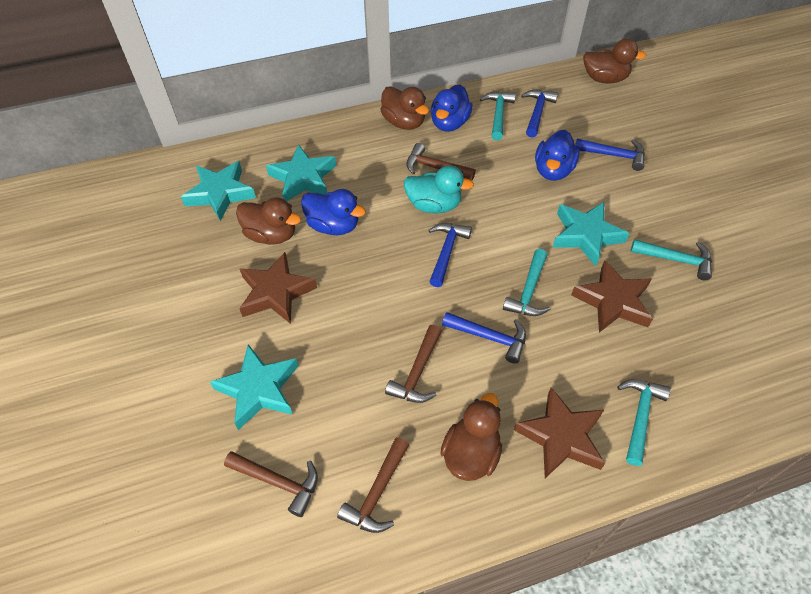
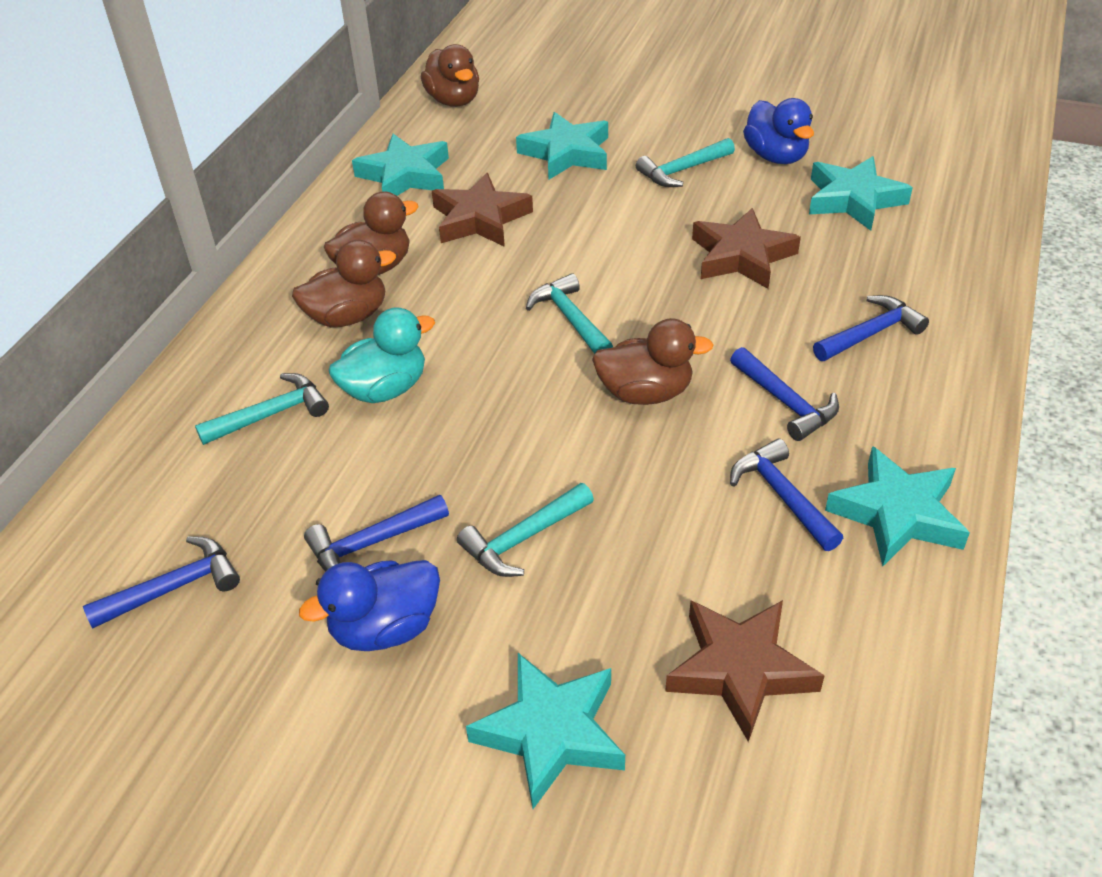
blue duck: [301,189,366,235] [431,85,473,132] [535,130,580,181] = 3 -> [299,560,440,651] [743,98,814,164] = 2
blue hammer: [429,223,472,287] [442,312,526,364] [521,90,558,138] [575,139,645,171] = 4 -> [83,536,240,628] [304,495,449,572] [730,347,839,441] [730,439,843,551] [813,295,929,361] = 5
brown hammer: [224,451,318,517] [337,437,409,533] [385,325,442,403] [406,143,476,181] = 4 -> none = 0
turquoise star: [181,161,256,221] [210,344,298,430] [266,144,336,201] [552,202,630,266] = 4 -> [352,134,449,196] [466,653,625,809] [516,112,608,180] [809,156,913,231] [825,446,970,566] = 5

